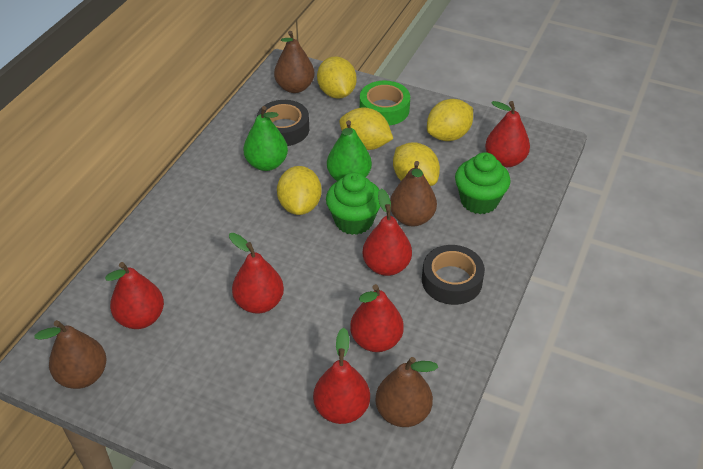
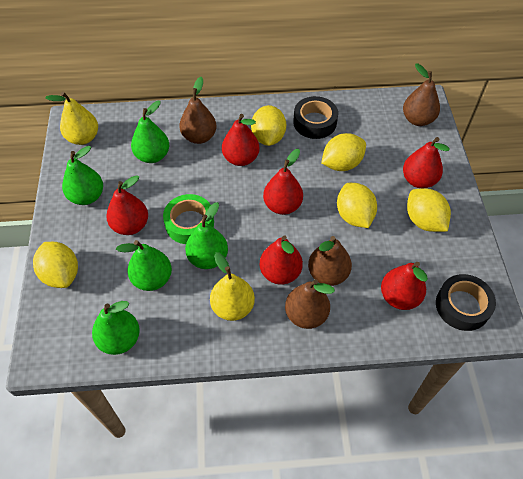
green cupcake: [326,172,380,235] [455,152,510,214] = 2 -> none = 0
green pear: [243,106,288,171] [327,120,372,181] = 2 -> [62,146,103,205] [92,301,140,355] [116,240,172,291] [131,101,169,163] [185,202,228,269] = 5
yellow pear: none = 0 -> [45,92,98,145] [210,252,255,321] = 2

